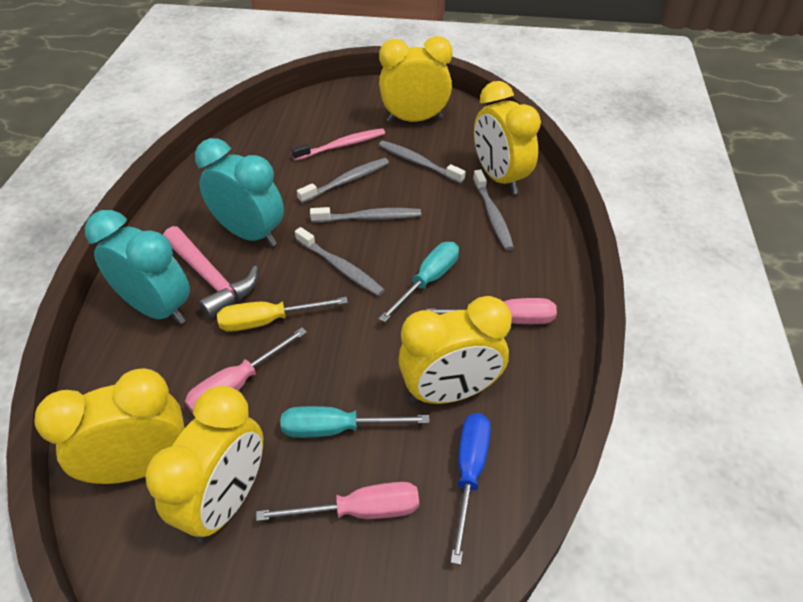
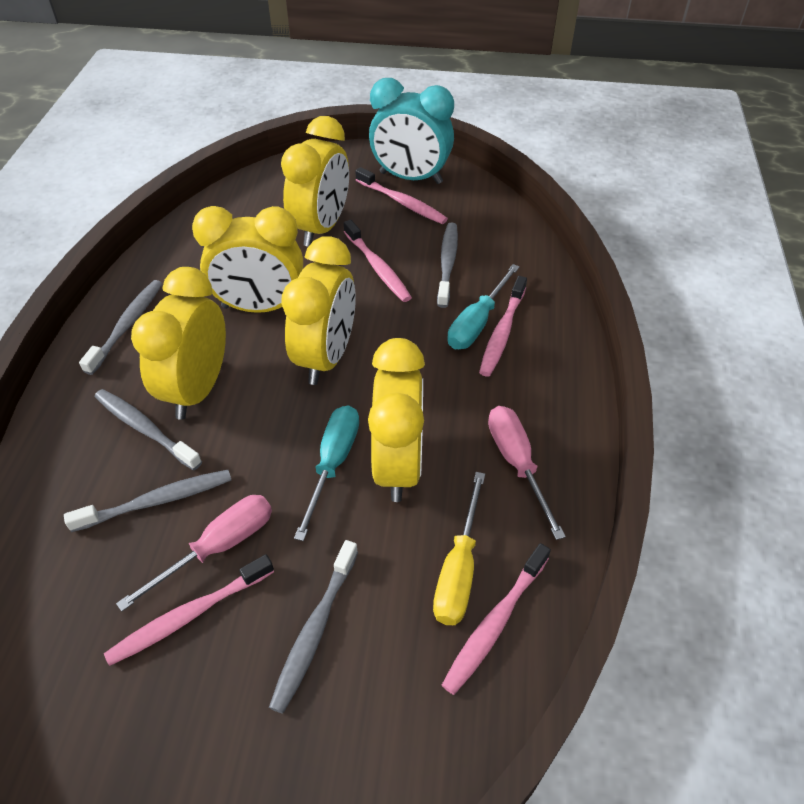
blue screwdriver: [450,413,491,565] = 1 -> none = 0
pink hammer: [163,226,258,319] = 1 -> none = 0
pink screwdriver: [185,328,307,413] [256,482,419,521] [426,298,557,324] = 3 -> [116,495,272,612] [488,406,566,540] = 2
pink toothbrush: [291,128,385,161] = 1 -> [104,554,274,666] [344,220,412,302] [355,167,448,224] [442,543,551,695] [479,276,527,377] = 5
turquoise clock: [85,210,190,325] [195,138,284,247] = 2 -> [369,78,454,184] = 1

